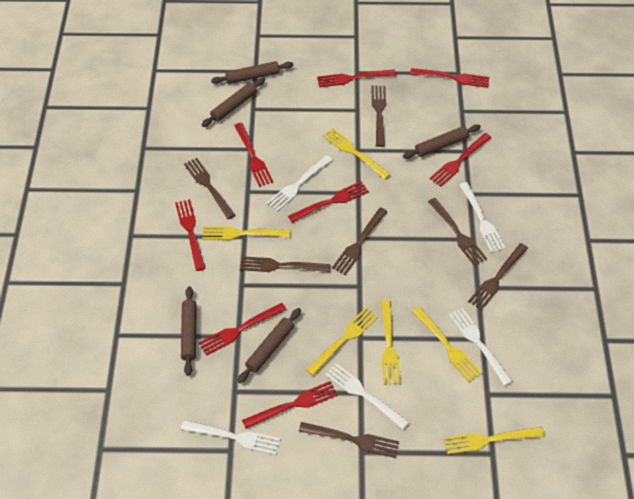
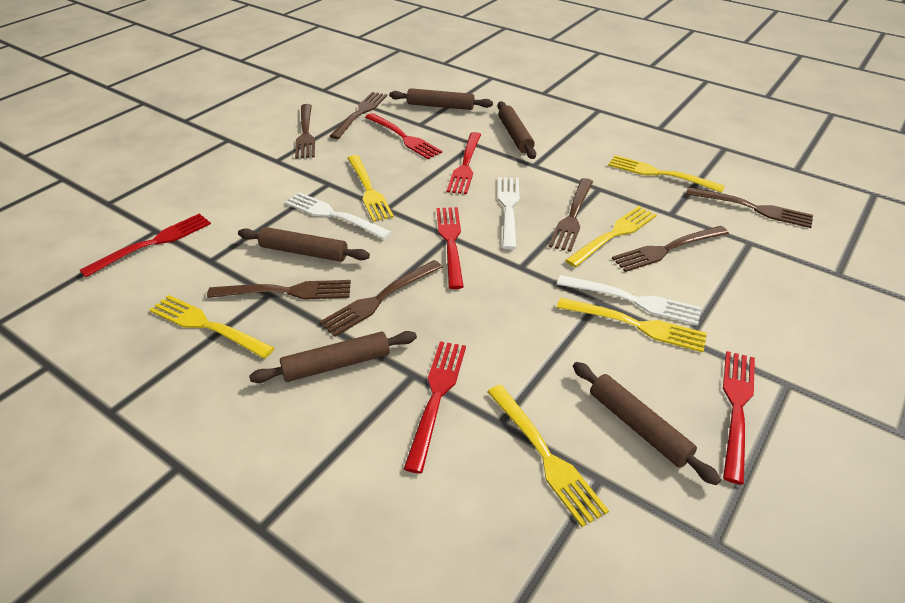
red fork: [175,199,206,271] [199,303,286,356] [234,123,273,187] [242,381,337,429] [288,181,369,223] [317,69,396,87] [410,68,489,88] [429,133,492,187] = 8 -> [79,213,211,278] [365,113,442,159] [404,341,466,474] [437,207,464,289] [447,132,481,194] [723,351,755,484] = 6
white fork: [181,420,281,455] [266,155,333,212] [325,363,410,430] [449,308,513,386] [459,182,506,253] = 5 -> [285,192,392,239] [498,177,519,250] [557,275,701,325] = 3

